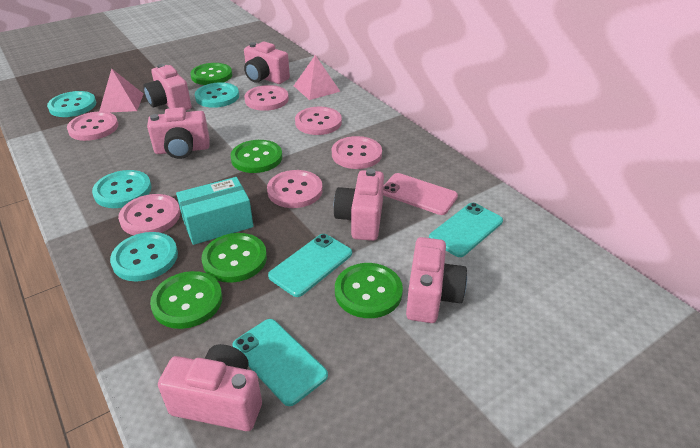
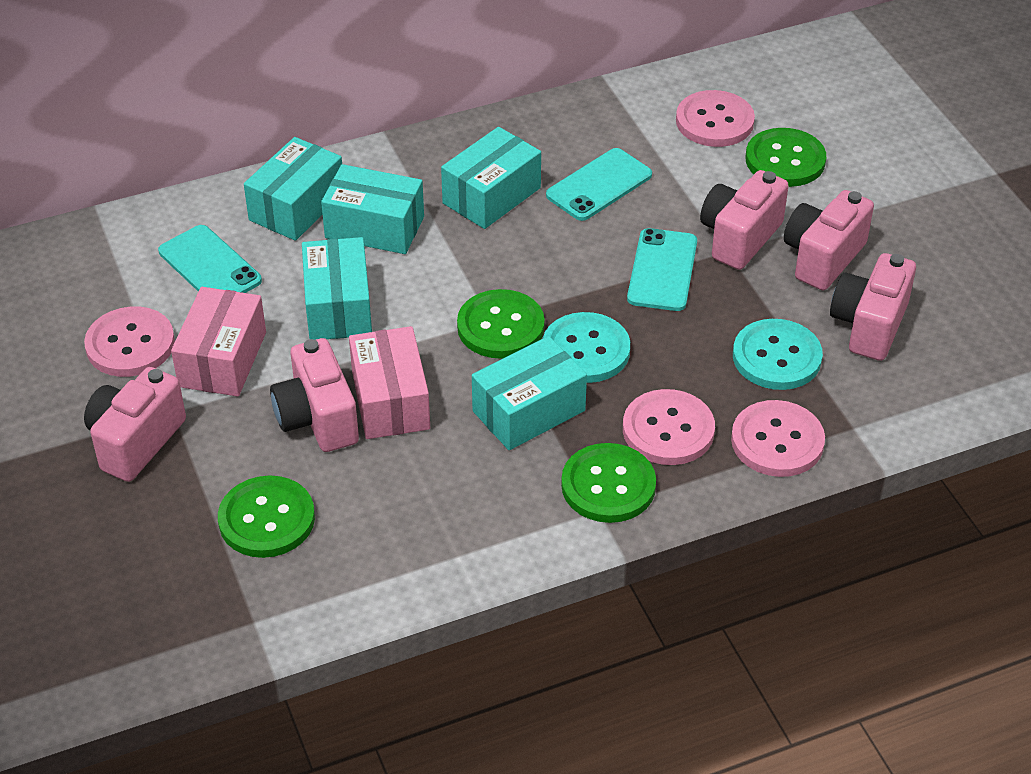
green button: [150,271,222,329] [190,63,232,85] [202,233,267,283] [230,140,282,173] [335,263,403,318] = 5 -> [218,475,315,558] [457,289,545,359] [561,443,656,523] [746,128,826,187] = 4
pink box: none = 0 -> [171,287,266,397] [349,326,430,439] = 2
pink button: [67,111,118,141] [118,194,180,235] [244,85,289,111] [267,170,322,208] [295,107,342,135] [332,136,382,169] = 6 -> [84,307,175,377] [623,389,715,465] [676,90,755,147] [731,400,825,477] = 4
pink camera: [143,64,192,110] [147,107,209,159] [158,344,262,431] [244,42,290,84] [334,169,384,241] [406,237,467,323] = 6 -> [84,367,186,482] [270,338,359,452] [700,170,789,270] [784,190,874,290] [830,253,916,361] = 5
pink phone: [383,173,458,215] = 1 -> none = 0
pink pyramid: [99,68,143,113] [294,55,340,100] = 2 -> none = 0
turquoise box: [176,177,254,245] = 1 -> [244,137,342,241] [302,237,372,340] [321,164,424,254] [441,127,541,229] [472,336,587,450] = 5
turquoise button: [47,91,96,117] [92,170,152,208] [110,232,178,282] [195,82,239,108] = 4 -> [542,312,630,383] [733,319,823,390] = 2

